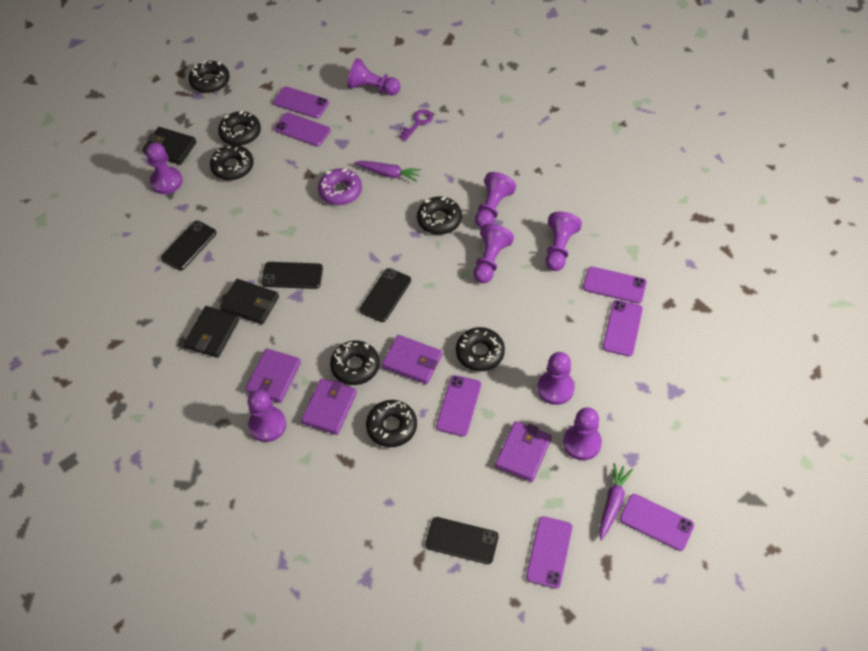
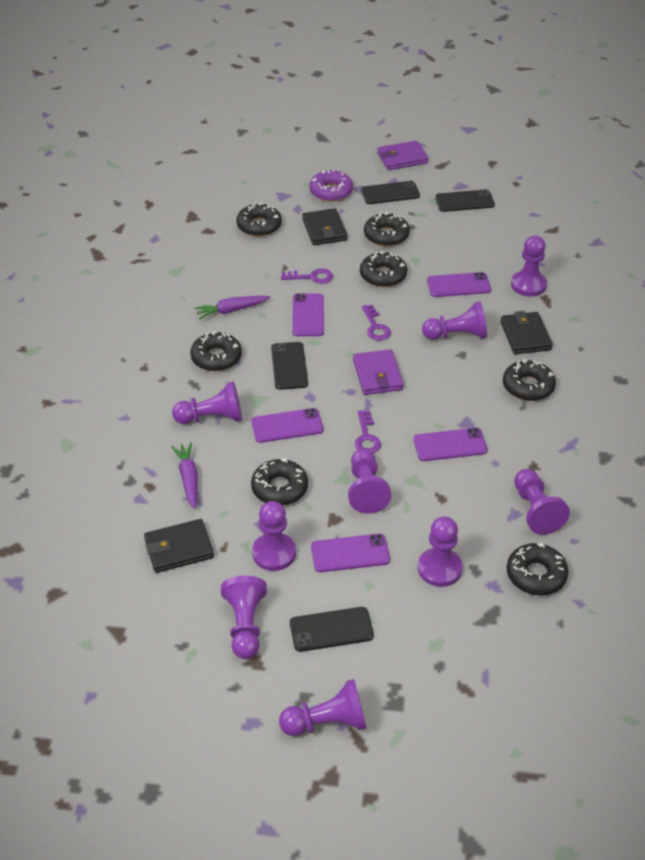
purple key: [398,109,433,141] = 1 -> [281,269,333,284] [355,410,381,453] [362,304,391,341] = 3
purple pawn: [146,142,183,194] [247,390,286,442] [347,58,401,95] [473,224,514,283] [475,172,516,228] [537,352,575,405] [545,212,582,271] [563,407,602,460] = 8 -> [172,382,242,424] [221,576,267,659] [252,501,296,571] [279,679,367,736] [348,449,391,514] [418,517,463,587] [422,301,487,340] [511,236,547,297] [514,469,570,535] = 9
purple phone: [273,87,329,118] [274,113,331,146] [436,375,481,437] [526,516,572,588] [583,267,647,303] [603,300,643,356] [620,494,694,551] = 7 -> [251,408,323,443] [292,293,324,336] [311,534,390,572] [413,428,488,461] [427,272,491,297] = 5
purple wallet: [245,348,301,403] [301,379,357,435] [382,335,442,384] [495,421,552,482] = 4 -> [353,349,404,395] [377,141,428,170] = 2

